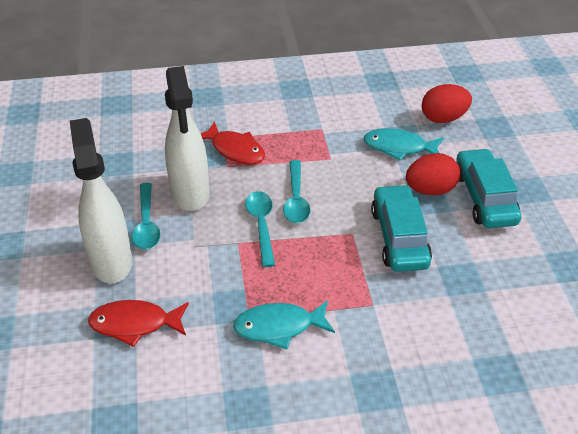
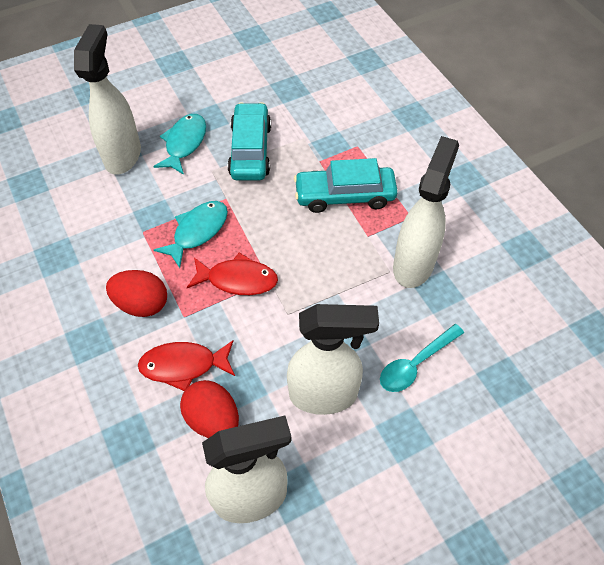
turquoise spoon: [132,183,160,250] [245,191,275,267] [283,160,310,223] = 3 -> [380,324,464,392] = 1
white spray bottle: [70,118,132,284] [165,66,210,211] = 2 -> [74,24,141,175] [202,416,292,523] [287,304,379,415] [393,136,459,288] = 4

